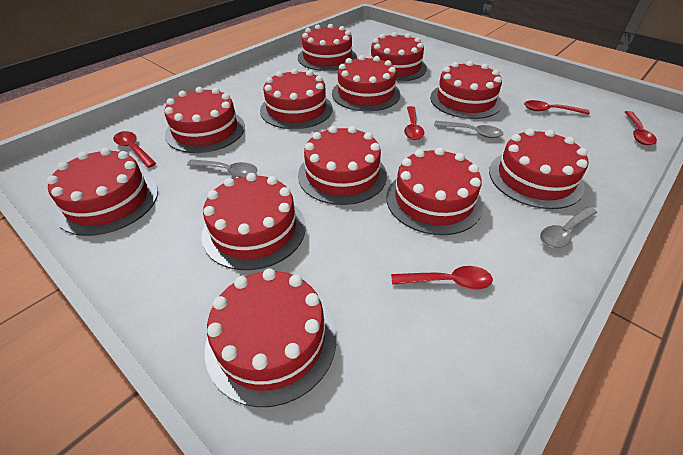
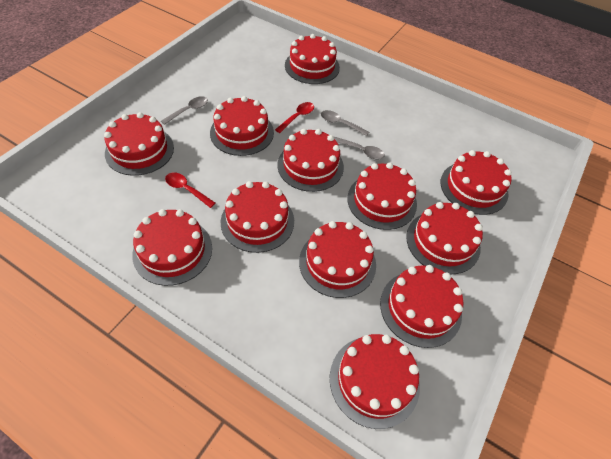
red spoon: [113,131,156,168] [391,266,493,290] [404,106,424,140] [524,100,590,115] [625,111,657,145] = 5 -> [165,172,215,208] [275,102,314,133] = 2

